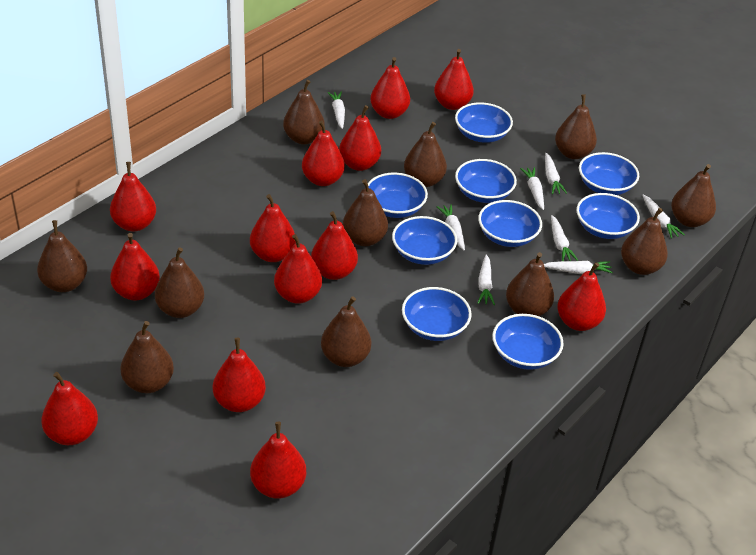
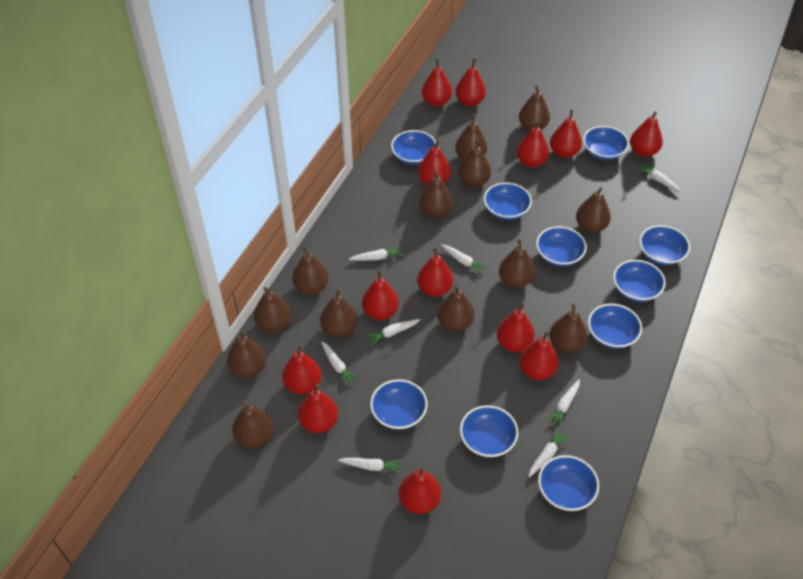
blue bowl: [368,173,428,218] [392,216,457,265] [402,287,472,341] [455,102,513,143] [455,159,517,203] [478,200,542,247] [492,314,564,370] [576,193,640,239] [579,152,639,195] = 9 -> [370,379,428,430] [391,130,436,165] [460,405,518,458] [484,182,532,220] [536,226,587,267] [538,455,599,511] [583,126,629,160] [588,304,642,349] [613,260,666,302] [639,225,690,265] = 10
brown pear: [37,220,87,292] [120,321,174,393] [155,247,204,318] [283,80,325,145] [321,296,371,367] [343,179,388,246] [404,122,447,187] [506,252,554,316] [555,94,597,159] [621,208,668,275] [671,164,716,227] = 11 -> [227,331,266,378] [232,403,273,448] [254,287,291,333] [292,247,329,295] [320,289,358,338] [419,170,453,218] [437,285,475,332] [455,114,487,160] [458,139,491,187] [499,239,535,288] [519,85,550,131] [549,303,588,353] [576,187,611,233] = 13

